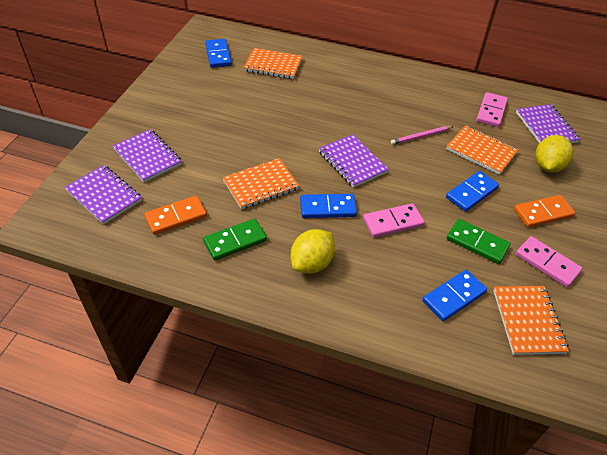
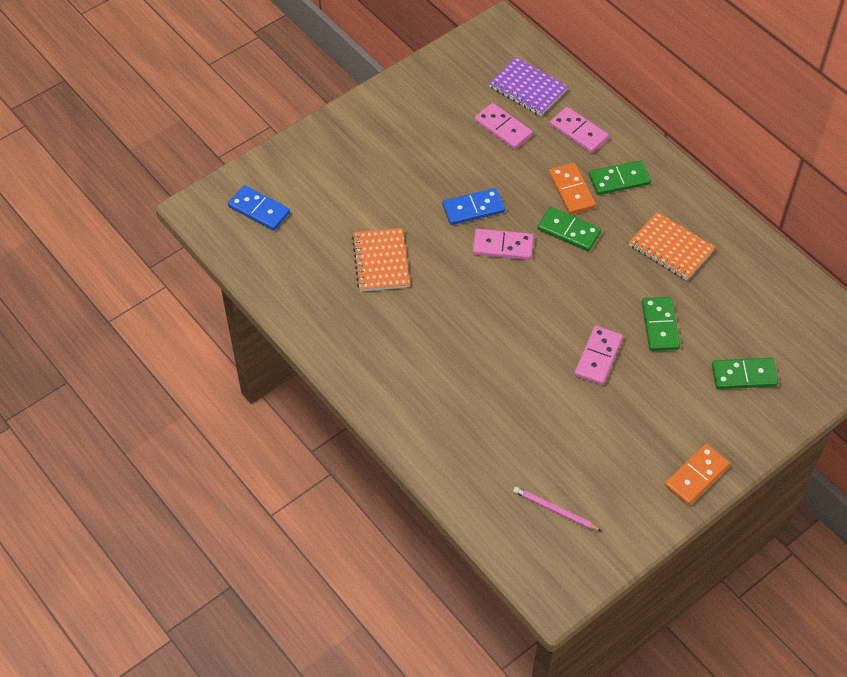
blue domino: [205,39,232,68] [300,194,357,218] [422,270,487,321] [446,171,499,212] = 4 -> [228,185,290,231] [442,188,505,225] = 2
green domino: [203,219,267,261] [447,219,511,264] = 2 -> [537,207,601,251] [589,160,651,195] [642,297,680,351] [712,358,778,389] = 4
orange notebook: [223,158,299,209] [243,48,303,79] [446,125,519,175] [493,286,569,355] = 4 -> [352,228,410,292] [629,212,715,280] = 2
pink domino: [363,203,425,238] [476,92,508,127] [516,236,582,287] = 3 -> [473,229,533,260] [474,103,533,149] [550,107,609,153] [575,326,623,385] = 4
purple notebook: [64,165,142,225] [113,129,182,182] [319,134,389,188] [516,104,580,143] = 4 -> [488,57,568,116] = 1
yellow lemon: [291,229,335,273] [535,135,574,172] = 2 -> none = 0

